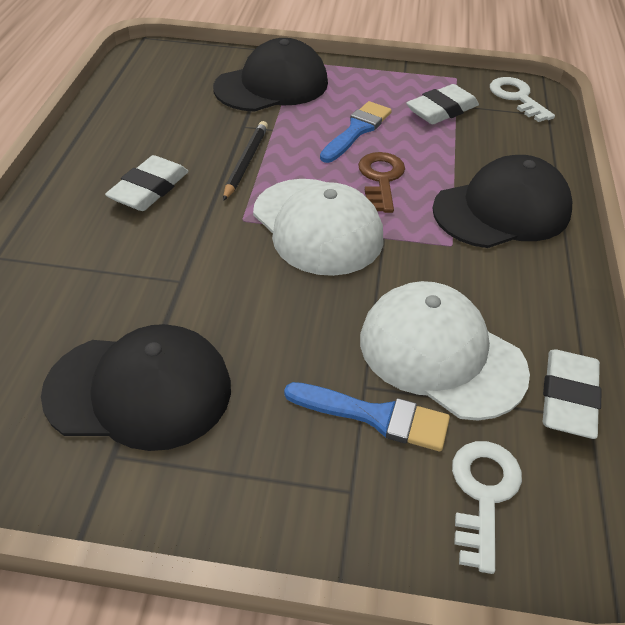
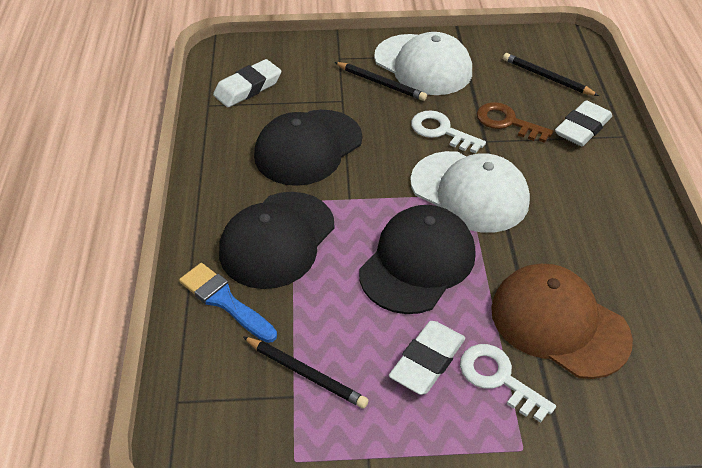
black pencil: [223,121,268,201] = 1 -> [243,337,369,409] [334,62,427,101] [503,53,599,96] = 3
blue brush: [284,382,450,451] [320,101,392,163] = 2 -> [179,263,277,343] = 1
brown cap: none = 0 -> [491,264,633,379] = 1

